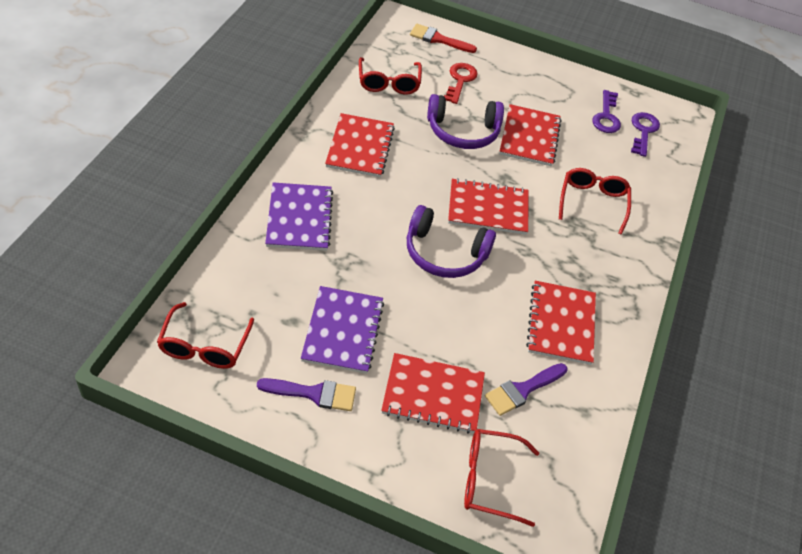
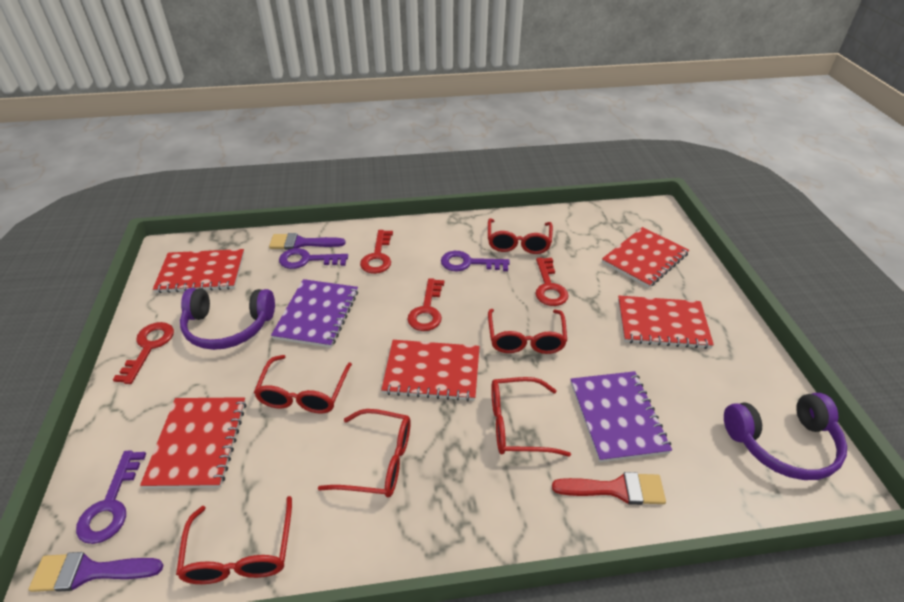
purple key: [592,90,621,133] [631,112,660,157] = 2 -> [76,451,146,544] [279,248,348,269] [441,251,510,271] = 3
red glasses: [157,302,254,369] [359,57,422,94] [464,429,539,527] [559,168,631,235] = 4 -> [176,496,292,584] [254,355,352,414] [318,409,410,497] [488,218,553,254] [488,309,567,354] [491,377,571,457] = 6
red key: [444,63,478,104] = 1 -> [113,322,174,384] [360,230,393,274] [407,278,444,331] [535,257,568,306] = 4

